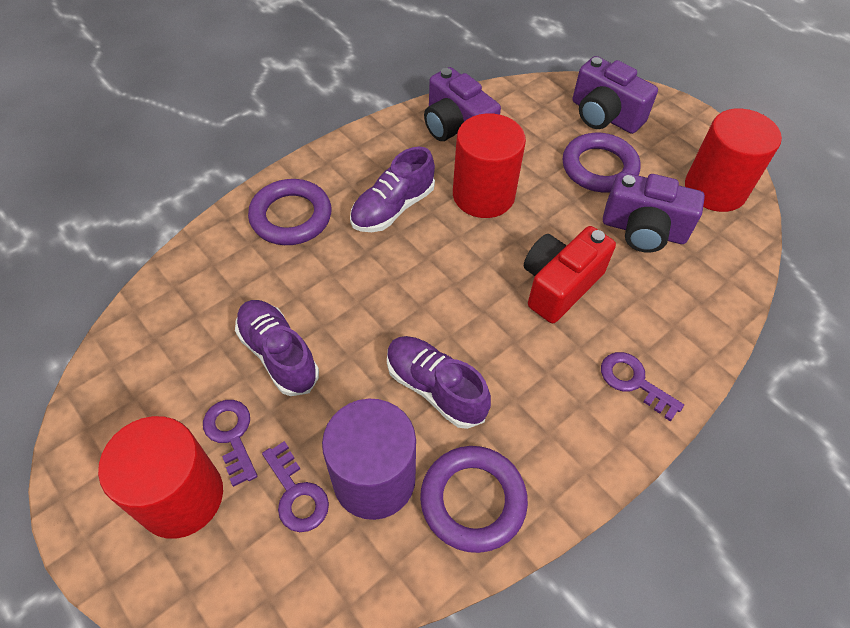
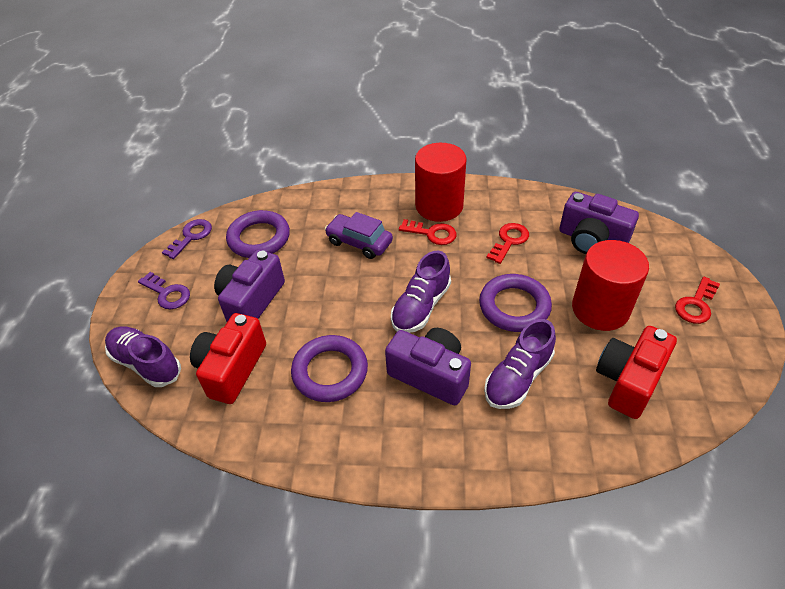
purple car: none = 0 -> [325,212,393,259] = 1
purple cylinder: [322,399,416,520] = 1 -> none = 0
purple key: [203,400,258,487] [262,441,329,532] [601,352,684,422] = 3 -> [138,272,190,309] [162,219,212,259] = 2
red camera: [524,226,616,323] = 1 -> [190,313,266,404] [596,326,677,419] = 2
red cylinder: [98,416,223,539] [453,113,526,218] [685,108,782,212] = 3 -> [415,143,467,222] [572,240,649,331] = 2
red key: none = 0 -> [399,219,456,245] [486,223,529,264] [675,277,720,324] = 3

